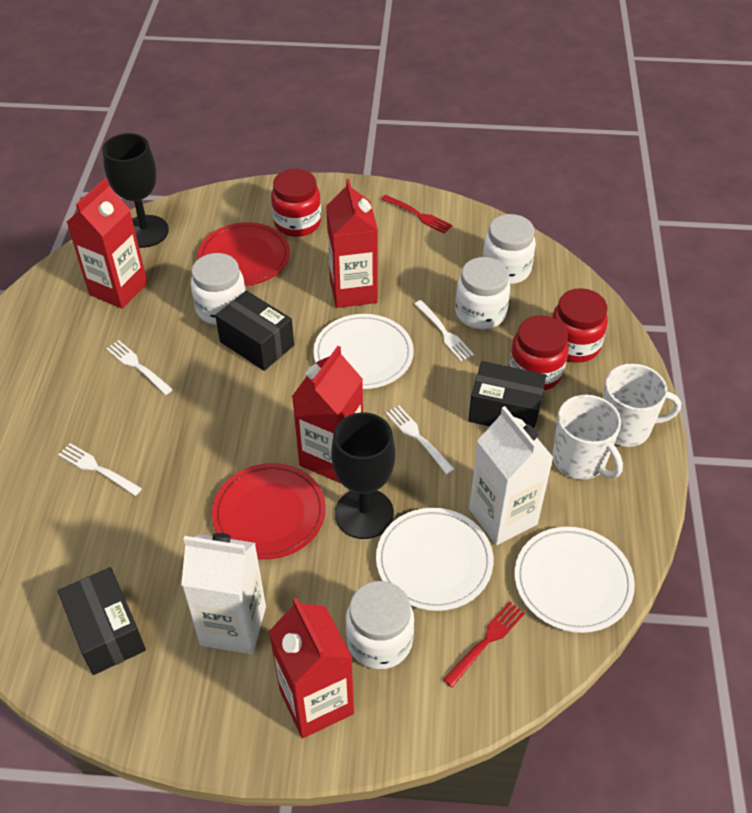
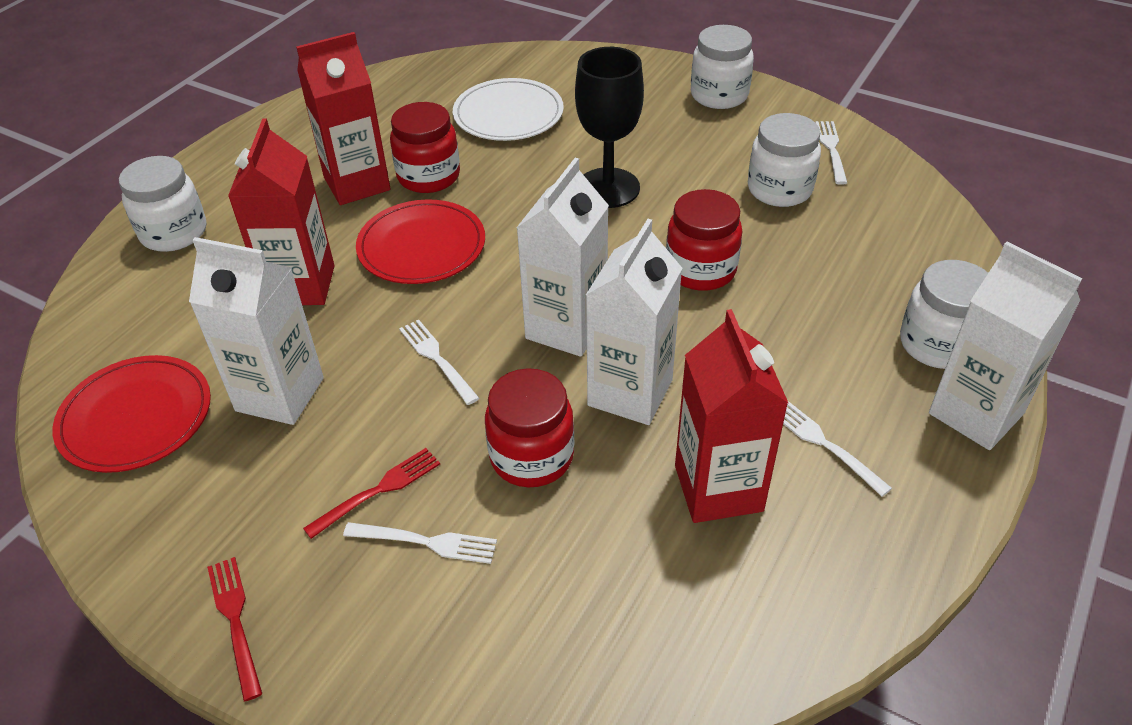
black box: [58,567,146,675] [215,291,294,371] [468,361,546,429] = 3 -> none = 0
black goblet: [102,133,169,248] [331,412,395,539] = 2 -> [575,47,644,208] = 1
red carton: [67,178,147,309] [269,597,354,738] [292,346,363,483] [326,179,378,308] = 4 -> [228,118,335,305] [296,32,390,205] [675,309,788,523] = 3
white carton: [181,533,266,654] [469,406,554,545] = 2 -> [189,237,324,425] [517,158,609,357] [586,219,682,425] [929,242,1083,450] = 4
white mug: [552,395,623,480] [602,364,681,447] = 2 -> none = 0
white plate: [313,314,414,389] [376,508,494,611] [515,527,635,633] = 3 -> [453,78,564,141] = 1

